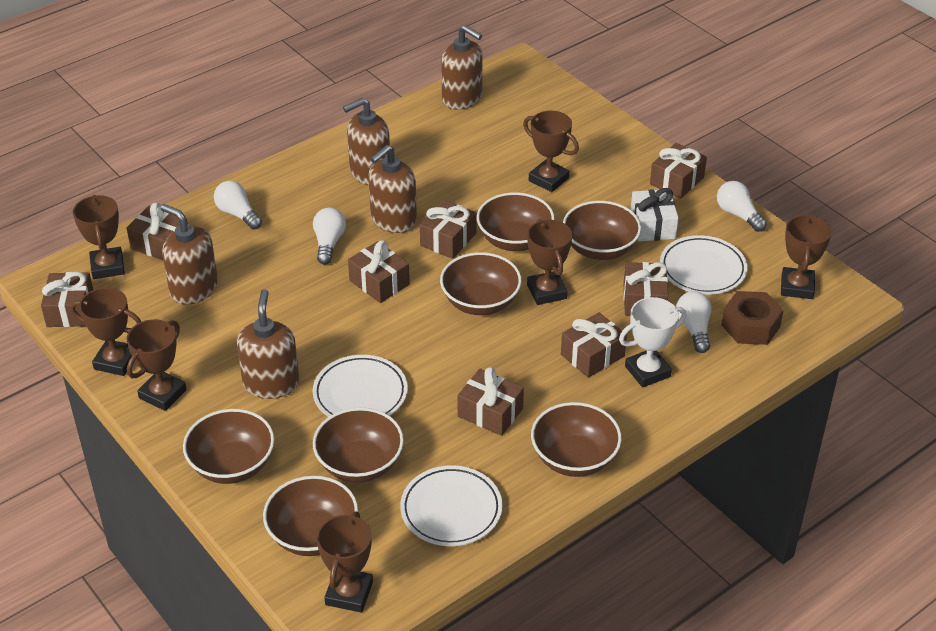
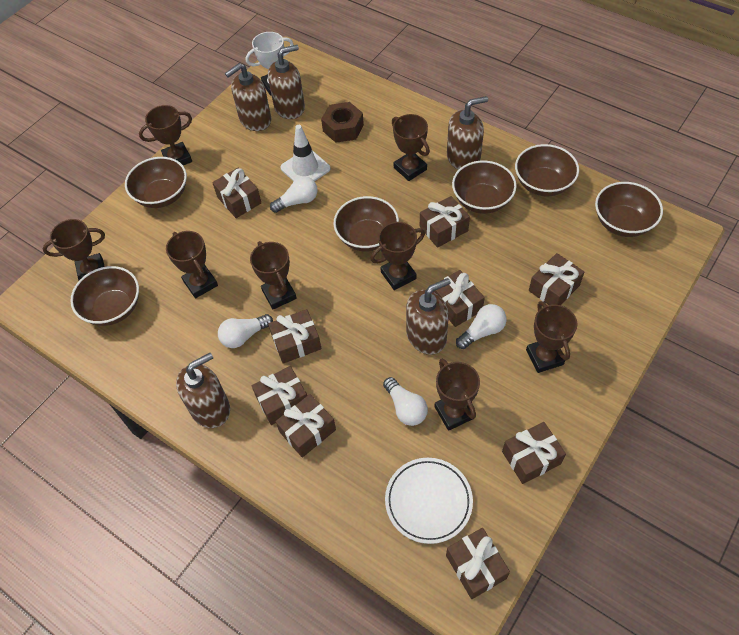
brown bowl: [183,409,274,484] [263,476,358,556] [313,408,404,483] [440,252,522,315] [477,192,555,251] [531,402,622,477] [563,201,641,260] = 7 -> [70,266,139,326] [125,157,187,208] [333,196,399,252] [452,161,517,214] [515,144,579,196] [595,182,663,237] = 6
brown gift: [41,272,93,327] [127,203,188,261] [348,240,410,303] [420,200,477,259] [458,367,524,436] [561,312,627,378] [623,262,668,316] [650,143,707,199] = 8 -> [212,168,261,218] [252,366,307,425] [268,309,321,364] [276,394,336,458] [420,196,470,248] [433,270,485,327] [446,528,510,599] [502,422,566,484] [529,253,584,305] = 9
brown trophy: [70,287,141,376] [73,195,125,279] [126,319,187,411] [317,511,373,613] [523,111,579,192] [527,219,572,305] [781,214,832,299] = 7 -> [42,219,105,280] [139,105,192,165] [166,231,218,298] [250,241,297,310] [370,222,425,290] [392,114,430,181] [434,359,480,431] [526,301,577,373] = 8
white gift: [631,188,679,241] = 1 -> none = 0
white plate: [313,355,408,417] [400,465,502,546] [660,235,748,295] = 3 -> [385,458,473,544] = 1
white traffic cone: none = 0 -> [280,125,330,181] = 1

